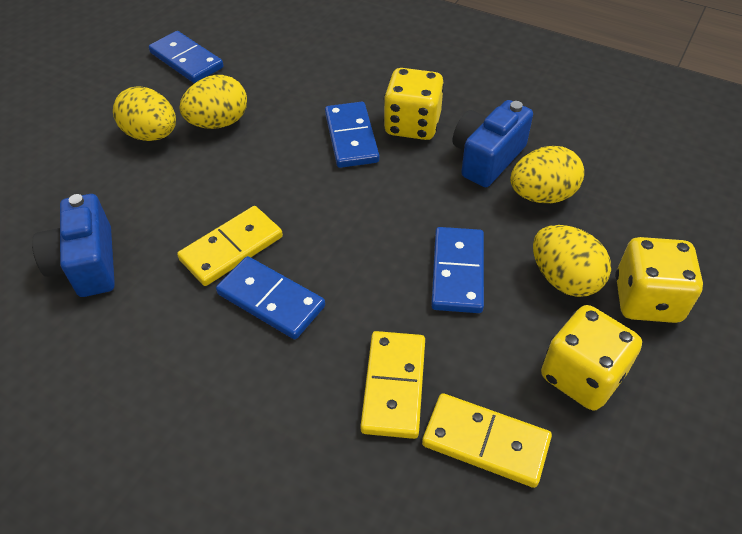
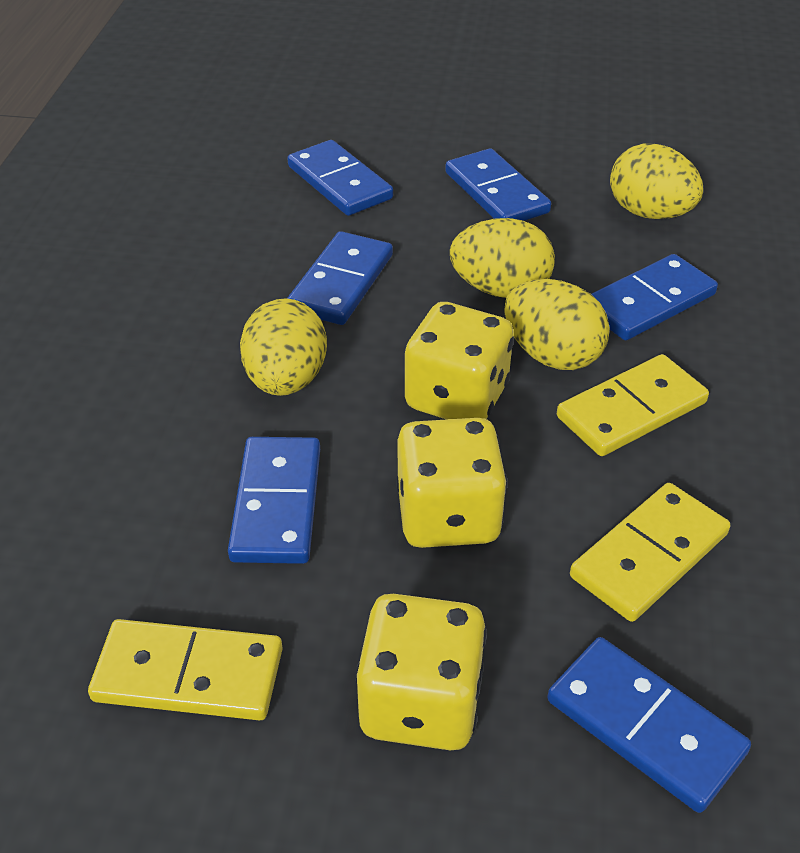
blue camera: [32,194,115,297] [453,100,533,187] = 2 -> none = 0
blue domino: [149,31,224,83] [216,256,325,339] [325,102,380,168] [431,227,484,313] = 4 -> [228,437,320,564] [287,231,393,325] [288,140,393,216] [445,149,551,221] [547,637,751,813] [591,254,718,340] = 6

